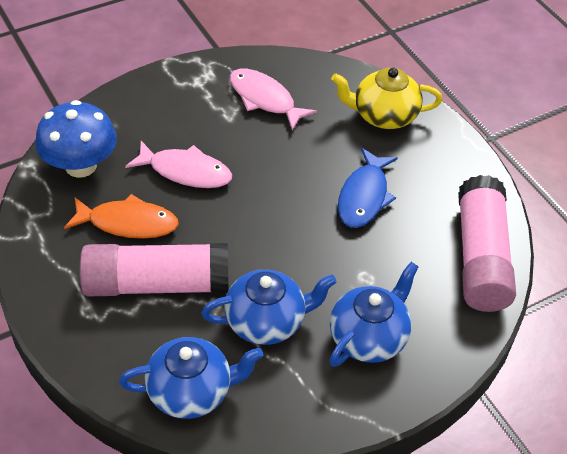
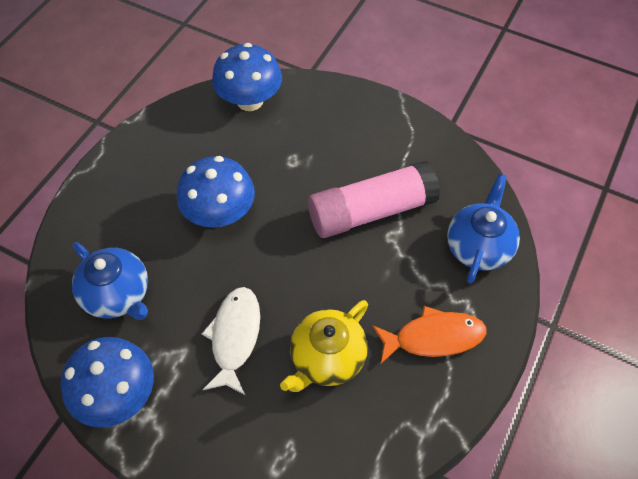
blue fish: [338,148,398,228] = 1 -> none = 0
blue mushroom: [35,100,117,178] = 1 -> [61,337,154,428] [177,156,255,227] [212,43,282,111] = 3
blue teapot: [119,337,263,419] [202,269,337,345] [329,262,419,367] = 3 -> [72,242,148,320] [447,174,520,284] = 2
pink fish: [125,141,232,188] [230,69,317,130] = 2 -> none = 0
pink glue stick: [80,243,228,296] [458,175,516,312] = 2 -> [308,161,440,238] = 1
white fish: none = 0 -> [202,287,260,395] = 1

